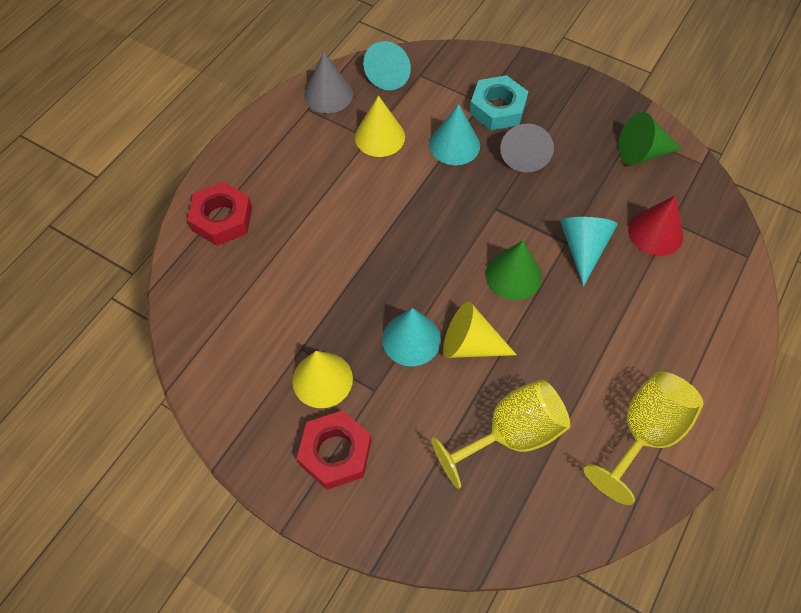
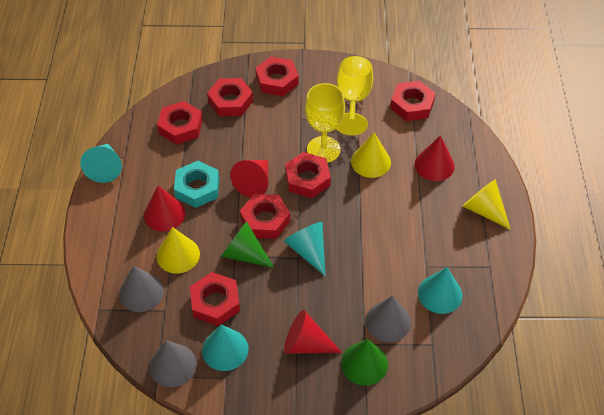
grey cone: [304,52,353,113] [500,123,554,172] = 2 -> [119,265,164,312] [149,341,196,387] [365,296,411,342] = 3
red cone: [628,195,683,256] = 1 -> [144,185,185,232] [230,160,268,198] [284,310,342,354] [415,135,455,181] = 4
red nut: [187,182,252,246] [297,410,371,490] = 2 -> [157,101,203,145] [190,272,240,326] [207,78,253,117] [240,194,290,239] [255,56,299,96] [285,152,331,198] [390,81,436,121] = 7

